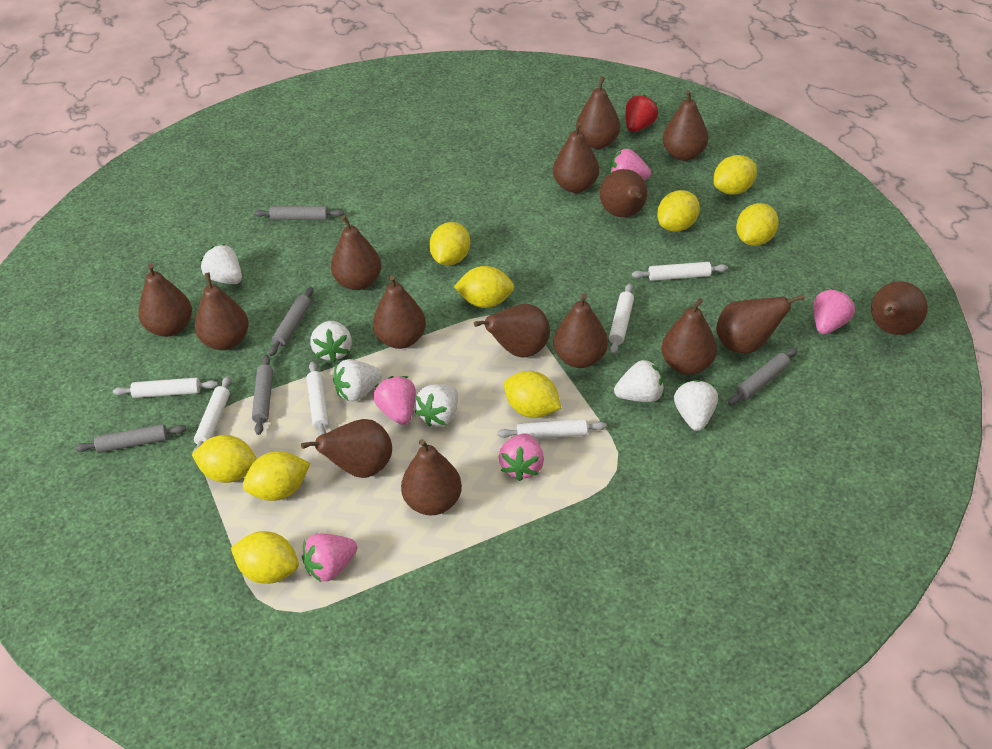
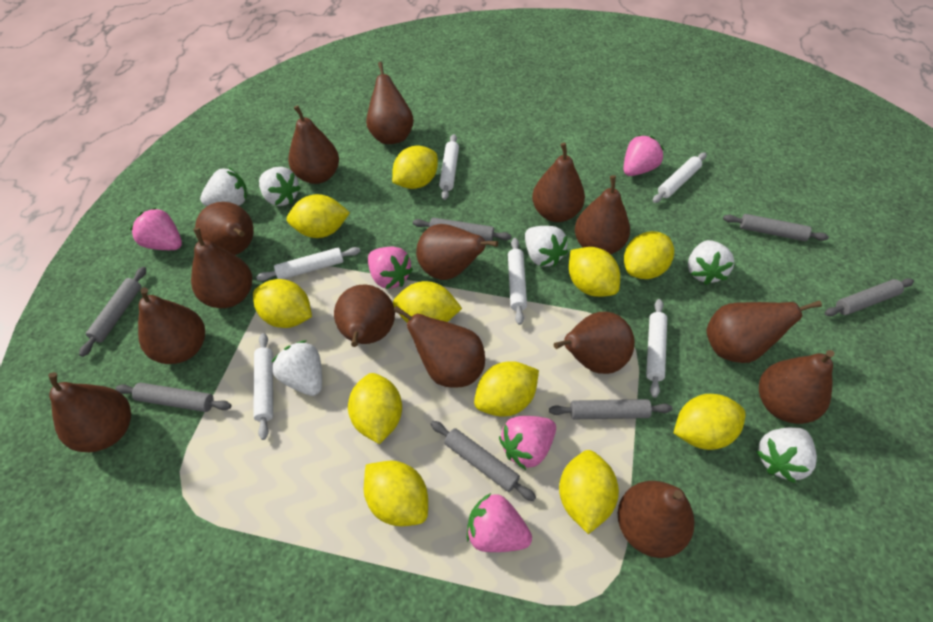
grey rolling pin: [75,424,186,453] [252,355,273,435] [254,206,344,220] [269,287,313,356] [728,348,798,405] = 5 -> [79,267,146,357] [115,382,232,412] [413,218,512,241] [431,421,536,501] [549,399,672,419] [723,214,829,241] [825,278,914,316] = 7
red strawberry: [625,95,658,132] = 1 -> none = 0
yellow lemon: [191,435,257,483] [231,531,299,584] [243,451,310,501] [429,222,470,266] [454,266,514,308] [504,371,561,418] [657,190,700,232] [714,155,757,195] [736,203,779,246] = 9 -> [253,279,312,328] [287,194,350,238] [348,373,402,444] [364,461,428,526] [392,146,438,189] [393,281,462,322] [474,361,539,417] [559,450,619,534] [569,247,620,297] [624,231,674,279] [674,394,745,450] = 11

